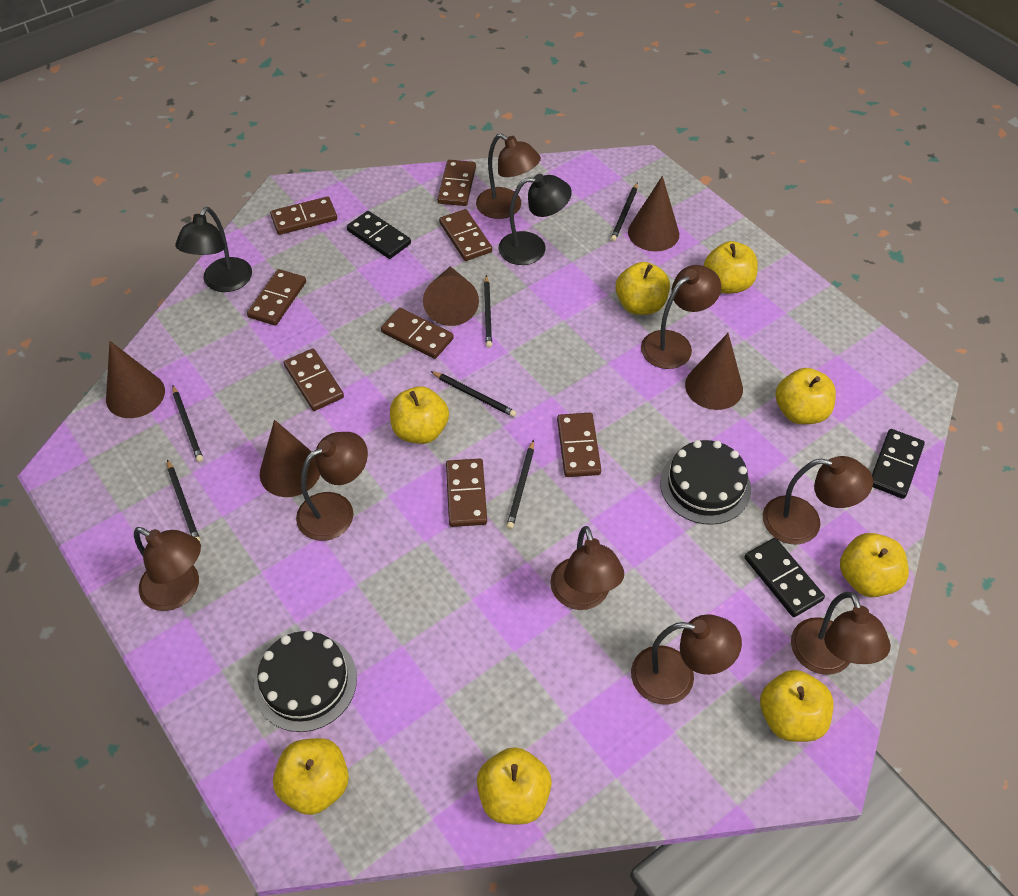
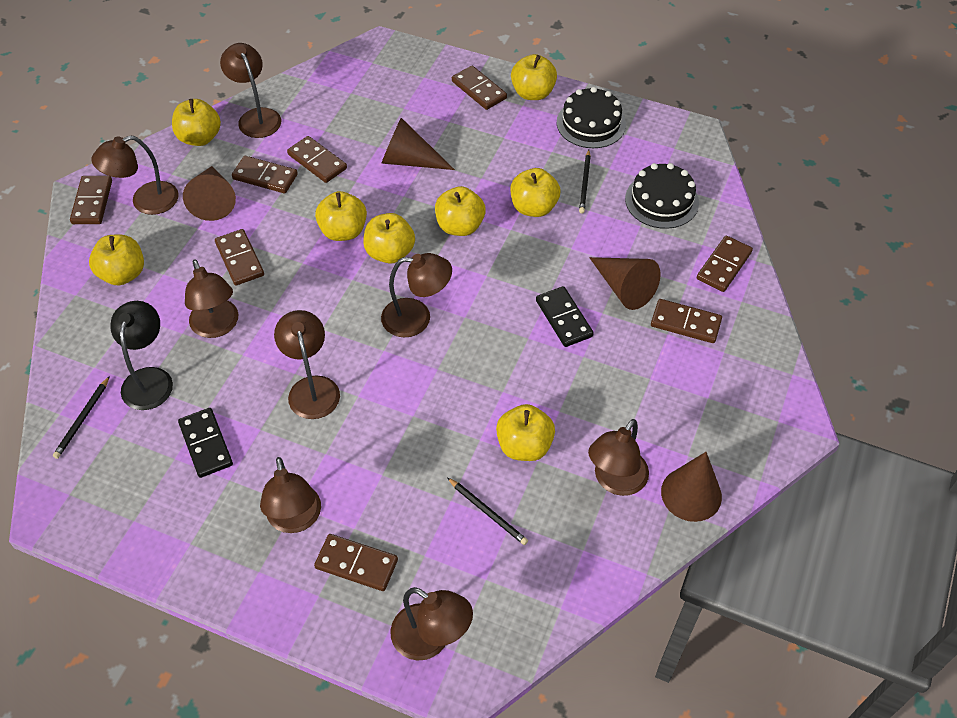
black domino: [347,211,411,259] [745,538,825,617] [872,429,925,499] = 3 -> [178,408,233,478] [536,286,594,347] = 2
black lamp: [175,207,252,292] [498,174,572,265] = 2 -> [110,301,173,410] = 1
black pencil: [167,459,201,542] [172,385,203,462] [431,371,517,417] [484,275,492,348] [506,439,534,529] [610,182,638,242] = 6 -> [53,376,110,459] [447,478,528,545] [579,150,591,213] = 3
brown cone: [106,341,165,418] [260,420,320,497] [423,266,479,326] [628,176,679,251] [685,333,743,410] = 5 -> [183,166,236,221] [381,118,455,170] [589,257,661,310] [661,452,722,522] = 4

